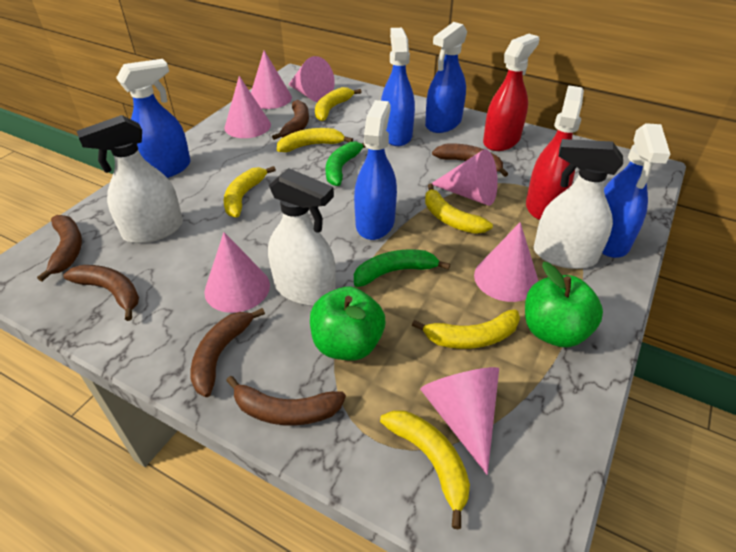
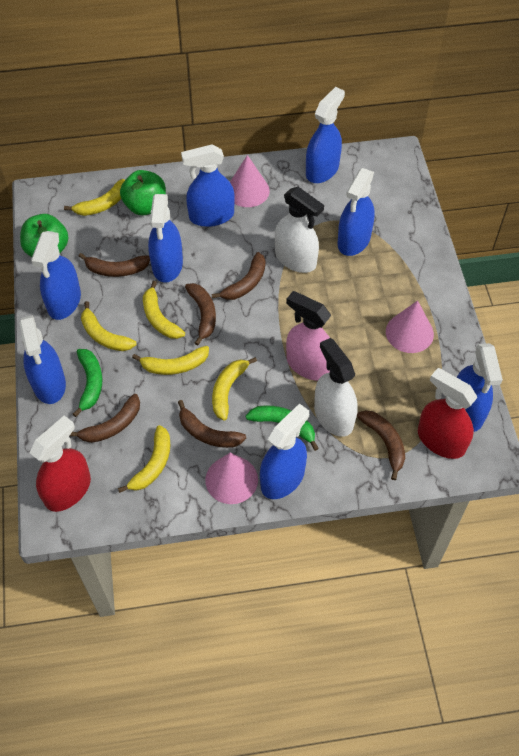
blue spray bottle: [116,59,191,178] [354,100,397,240] [381,28,415,146] [425,22,467,133] [602,123,670,258] = 5 -> [19,315,66,404] [31,231,81,320] [148,194,183,283] [181,144,235,227] [260,403,309,499] [306,87,345,183] [337,168,375,256] [457,343,503,432] = 8
pink cone: [204,232,270,313] [225,76,271,138] [251,51,292,109] [288,56,334,102] [420,367,499,475] [431,149,498,206] [474,222,538,302] = 7 -> [205,453,258,504] [230,155,270,207] [386,301,434,353] = 3
pink spray bottle: none = 0 -> [286,291,331,381] = 1
white spray bottle: [77,115,183,243] [268,168,336,306] [534,139,623,269] = 3 -> [275,187,324,273] [314,338,358,437] = 2

